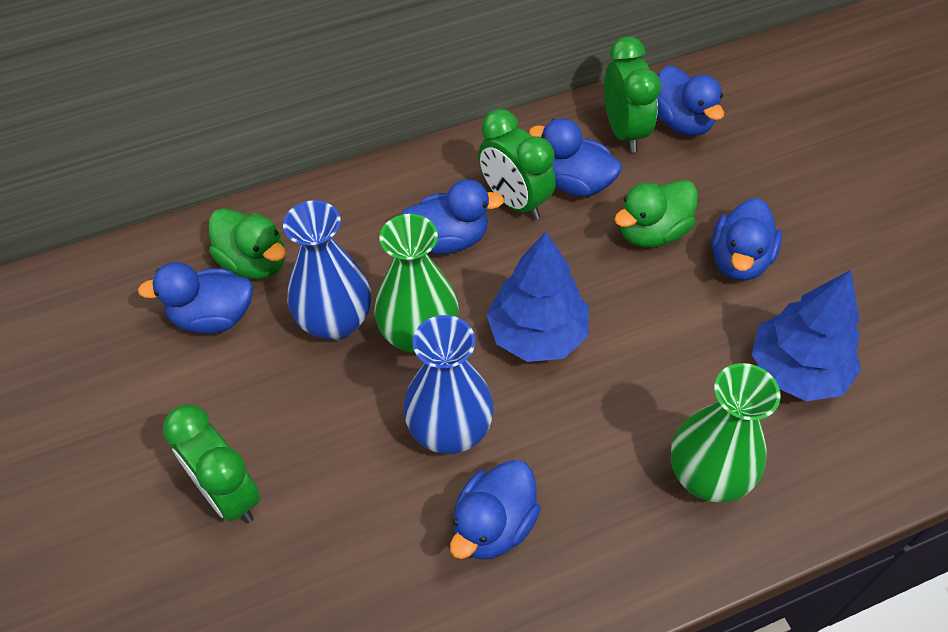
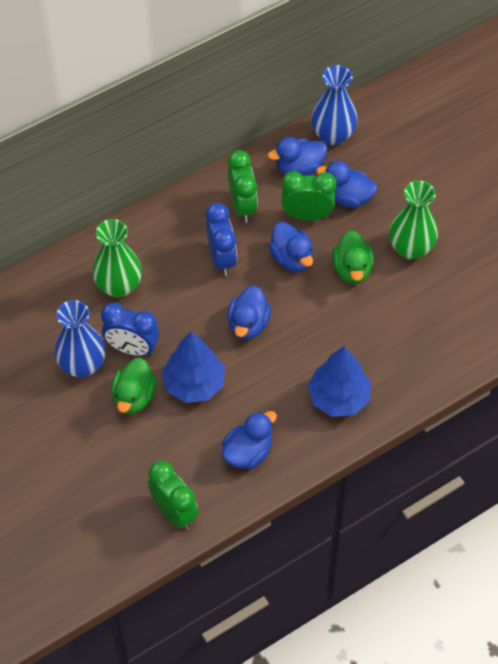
blue clock: none = 0 -> [101,303,159,356] [206,203,237,276] = 2
blue duck: [138,262,253,334] [401,179,504,254] [450,460,541,559] [529,118,622,197] [657,65,724,136] [712,198,782,281] = 6 -> [222,411,277,469] [227,286,271,340] [268,137,327,176] [269,222,313,272] [316,161,377,208] = 5

